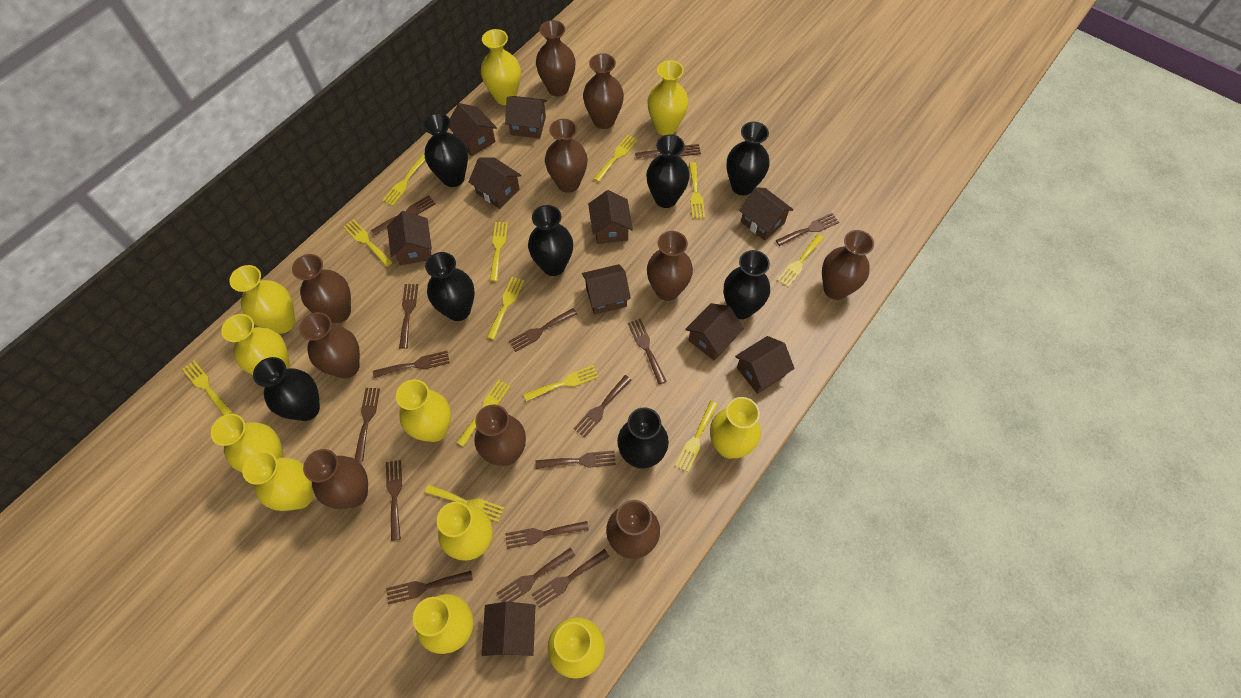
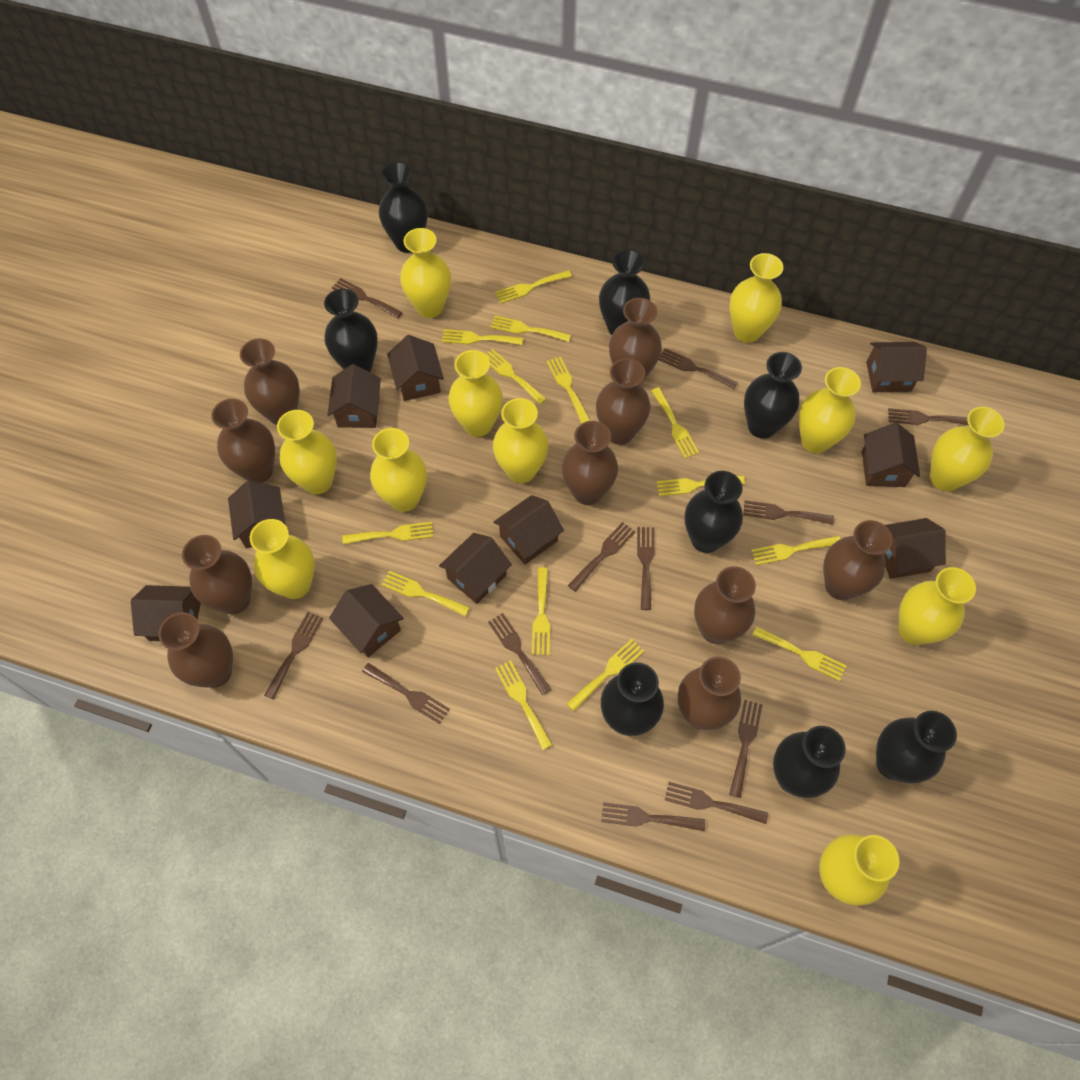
brown fork: [355,388,380,462] [371,195,436,235] [373,351,450,378] [386,460,402,541] [386,571,473,604] [399,284,418,349] [497,548,576,602] [505,521,589,549] [509,308,577,352] [531,549,610,608] [535,451,616,469] [574,375,631,438] [628,319,667,384] [635,144,701,159] [776,213,839,246] = 15 -> [264,612,323,700] [332,278,403,319] [362,663,450,724] [488,613,552,695] [568,522,635,592] [601,802,705,831] [637,527,654,610] [659,348,738,389] [665,782,768,824] [729,700,763,798] [743,500,834,525] [888,408,968,425] = 12
yellow fork: [182,361,232,416] [343,219,393,267] [382,154,426,206] [425,484,504,522] [456,380,511,447] [487,277,524,340] [490,222,508,282] [524,365,598,402] [593,135,638,182] [675,401,718,472] [689,162,705,219] [777,234,824,287] = 12 -> [342,522,434,544] [381,571,470,616] [442,329,523,345] [485,349,546,405] [491,316,571,342] [495,270,572,303] [495,660,552,750] [532,567,550,655] [547,356,590,424] [566,639,644,711] [651,387,699,458] [656,475,745,496] [751,536,840,565] [753,627,846,681] = 14

